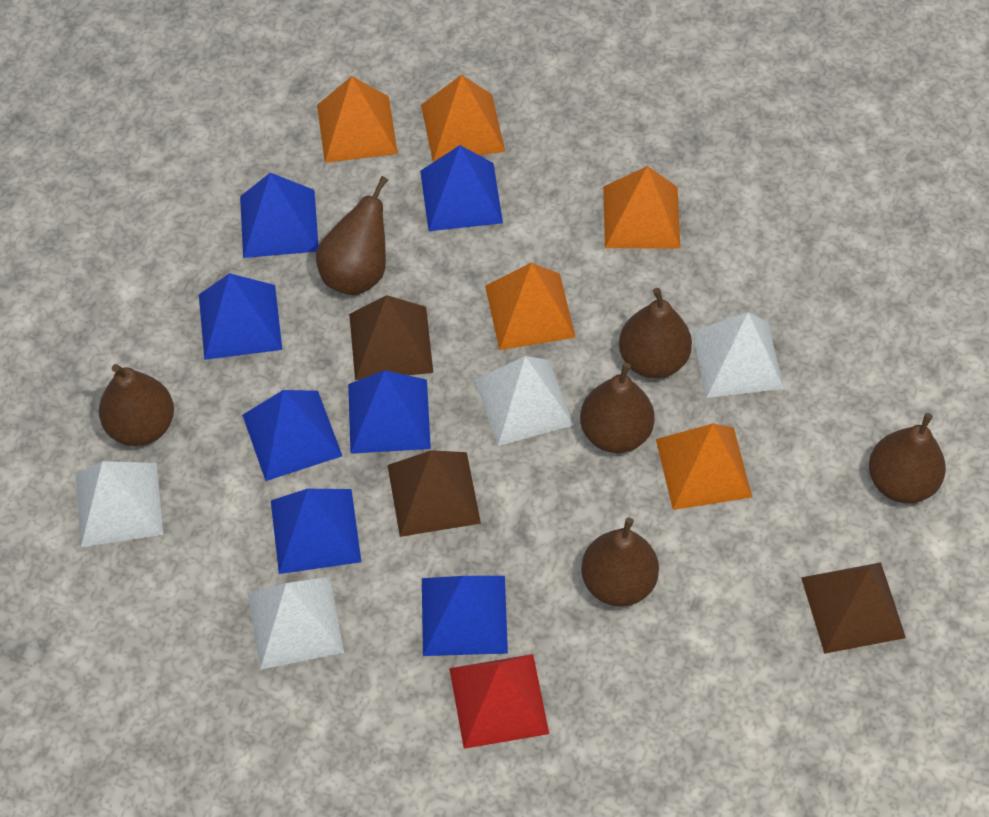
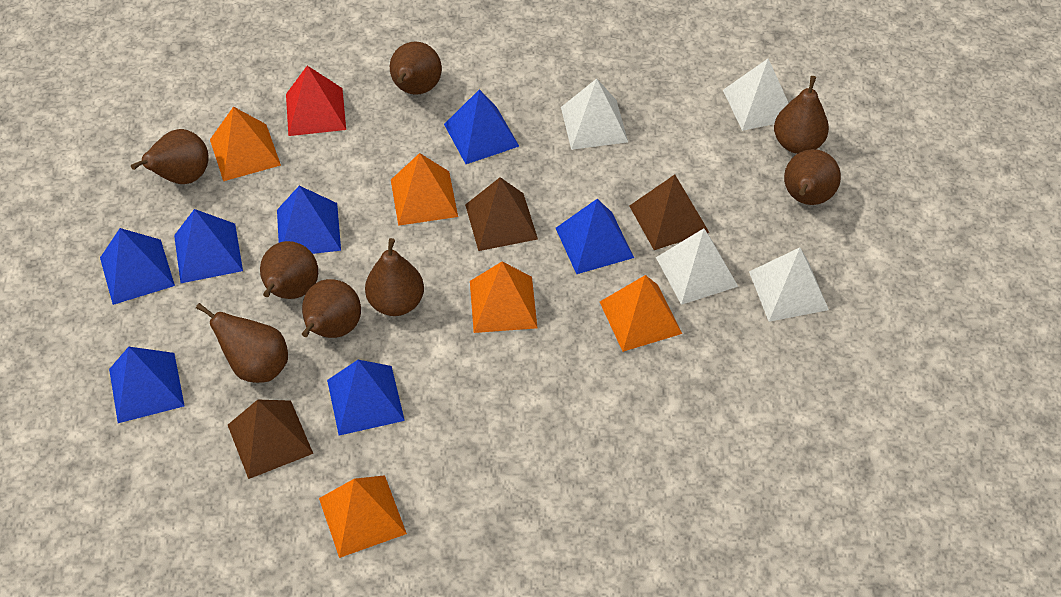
brown pear: [99,364,174,446] [316,176,388,295] [580,363,654,453] [581,518,659,606] [619,288,692,378] [869,413,946,503] = 6 -> [131,129,209,184] [196,303,288,383] [260,241,318,299] [302,279,361,338] [365,238,424,316] [390,41,442,95] [774,76,829,154] [784,149,841,205] = 8

